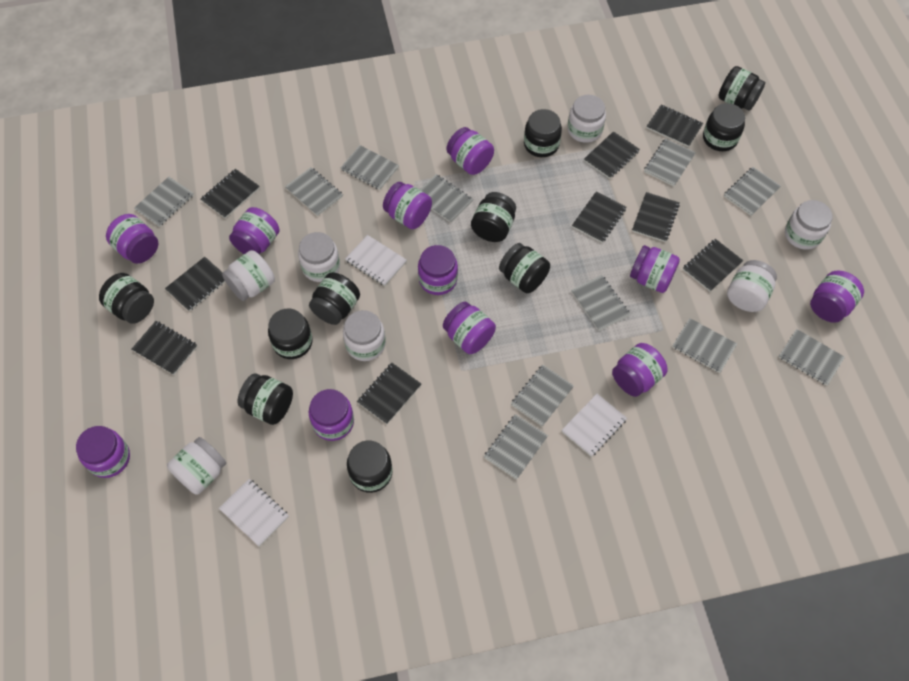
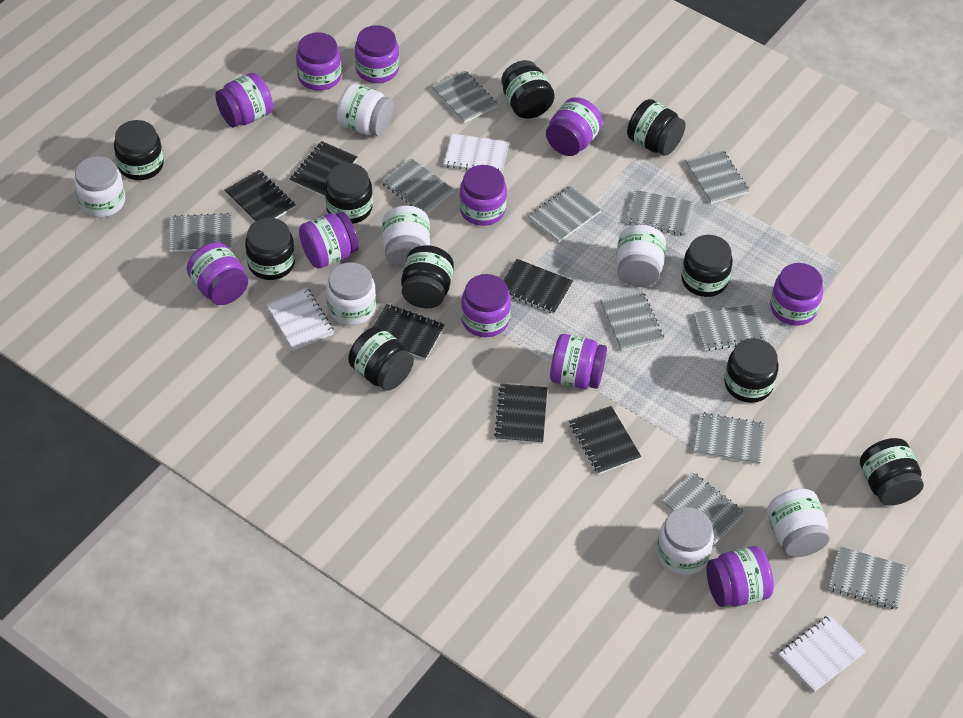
black notebook: [132,321,197,375] [165,257,225,311] [201,169,260,218] [357,363,421,424] [572,192,626,243] [584,131,640,179] [632,192,680,242] [647,105,703,147] [683,239,743,292] = 9 -> [224,170,296,222] [289,141,357,197] [373,304,445,360] [494,384,547,444] [503,259,573,314] [569,406,641,474] = 6

